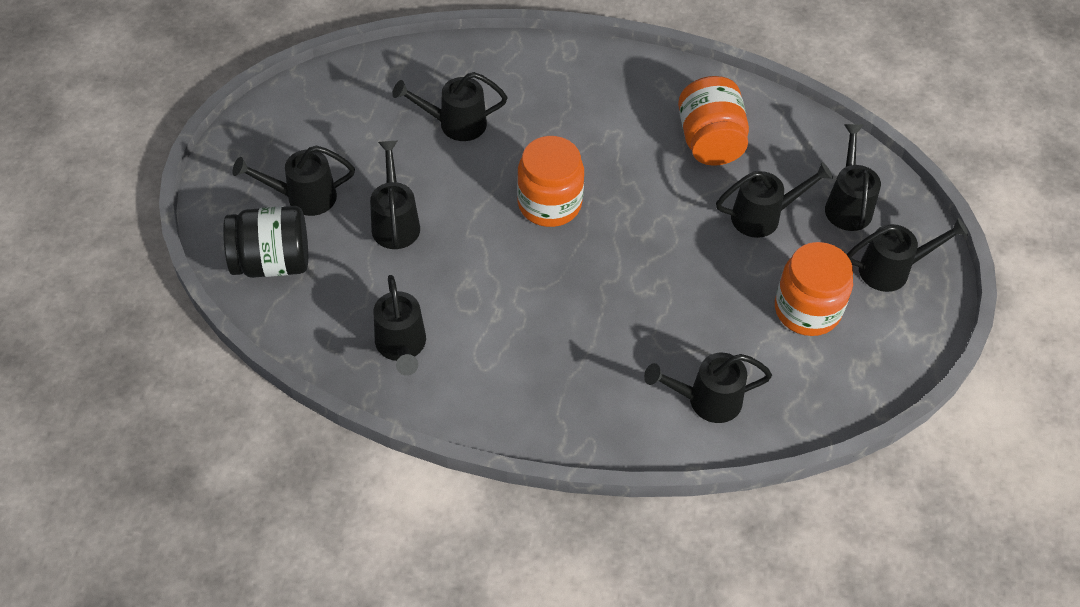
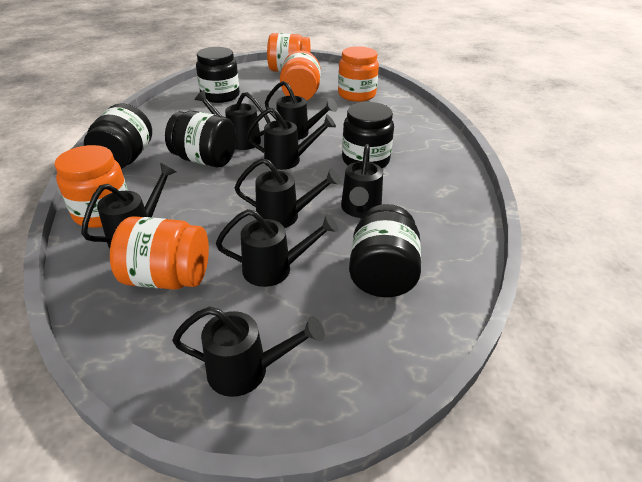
black jar: [223,206,308,278] = 1 -> [84,103,152,169] [165,111,236,168] [196,47,240,103] [342,102,394,168] [349,204,421,297] = 5
orange jar: [517,136,584,227] [678,76,749,166] [775,242,853,336] = 3 -> [54,145,128,228] [110,216,209,290] [267,33,310,72] [280,51,321,101] [338,46,379,102] = 5

